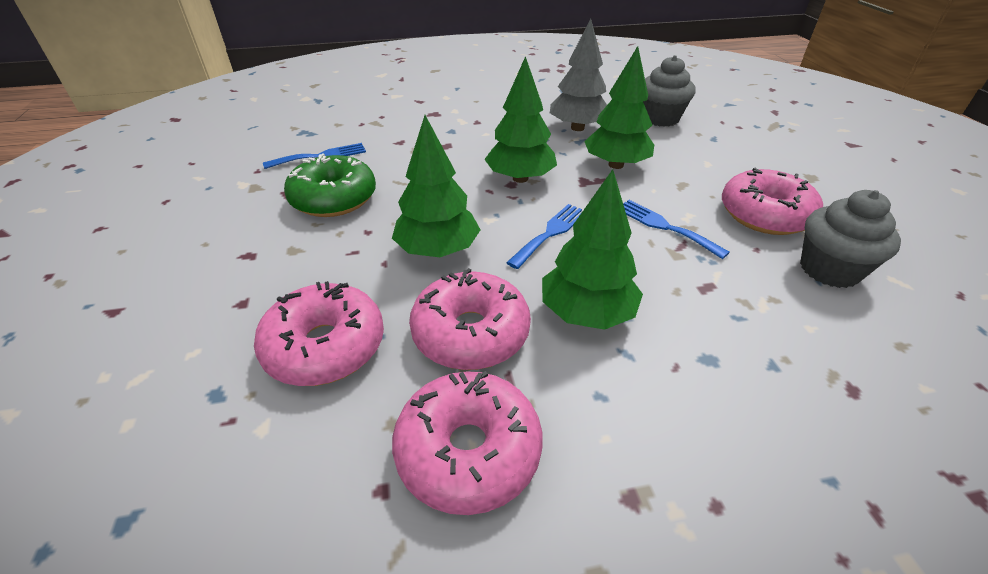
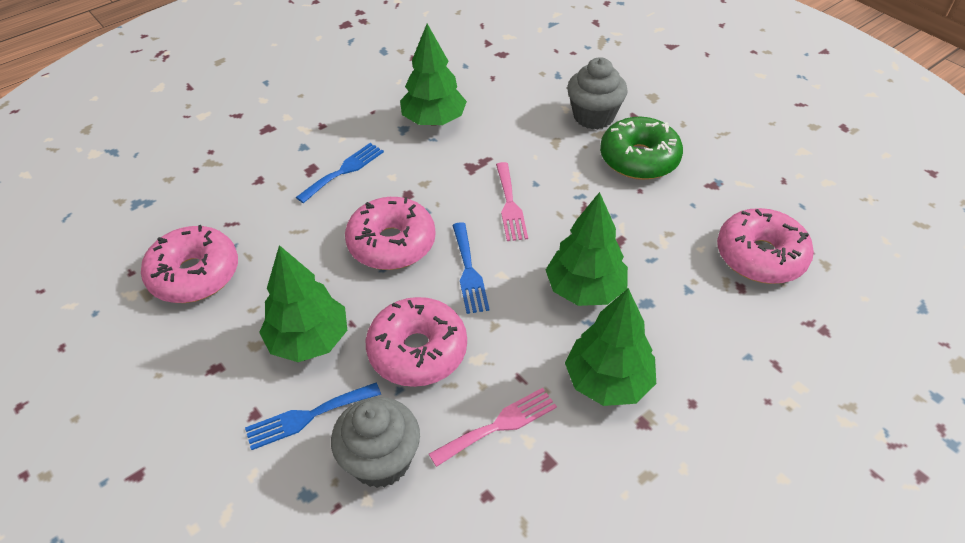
grey tree: [550,18,607,131] = 1 -> none = 0
pink fork: none = 0 -> [429,388,557,467] [496,162,528,241] = 2

